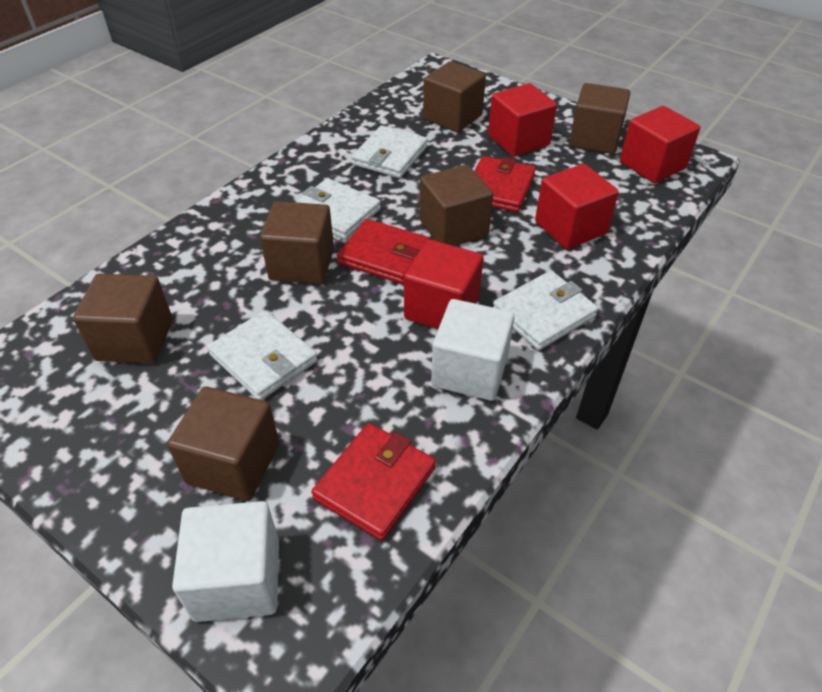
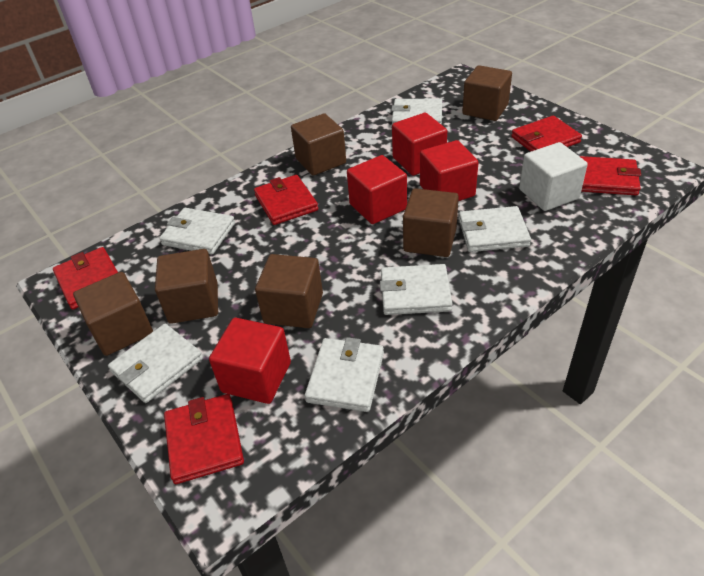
red wallet: [311,423,436,541] [337,219,430,284] [474,156,536,212] = 3 -> [53,247,118,310] [164,394,244,484] [254,175,318,225] [511,116,582,152] [580,156,641,196] = 5
white cube: [172,501,279,622] [431,299,515,401] = 2 -> [519,142,588,211] = 1
white wallet: [207,310,318,400] [295,178,381,240] [352,126,428,178] [493,271,598,350] = 4 -> [108,324,203,403] [159,208,235,255] [305,337,384,412] [380,264,452,315] [391,99,442,125] [459,206,531,252] = 6

